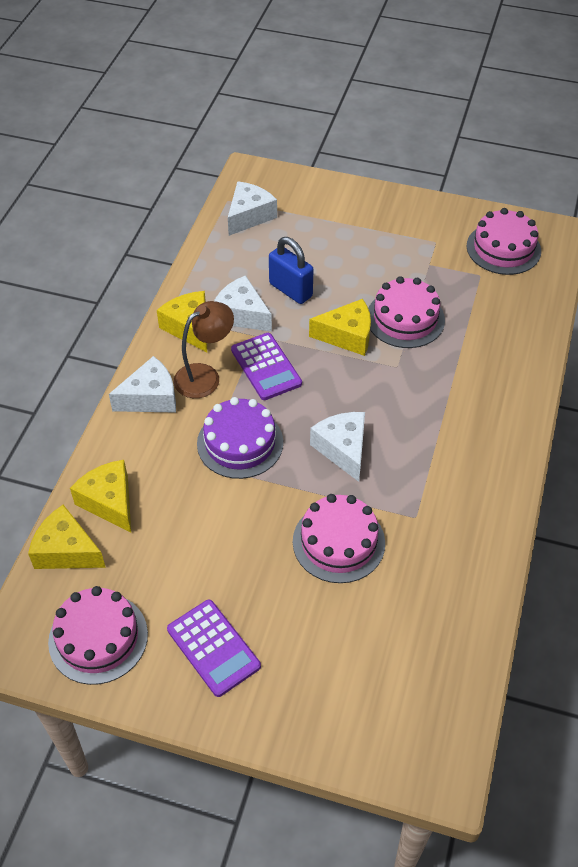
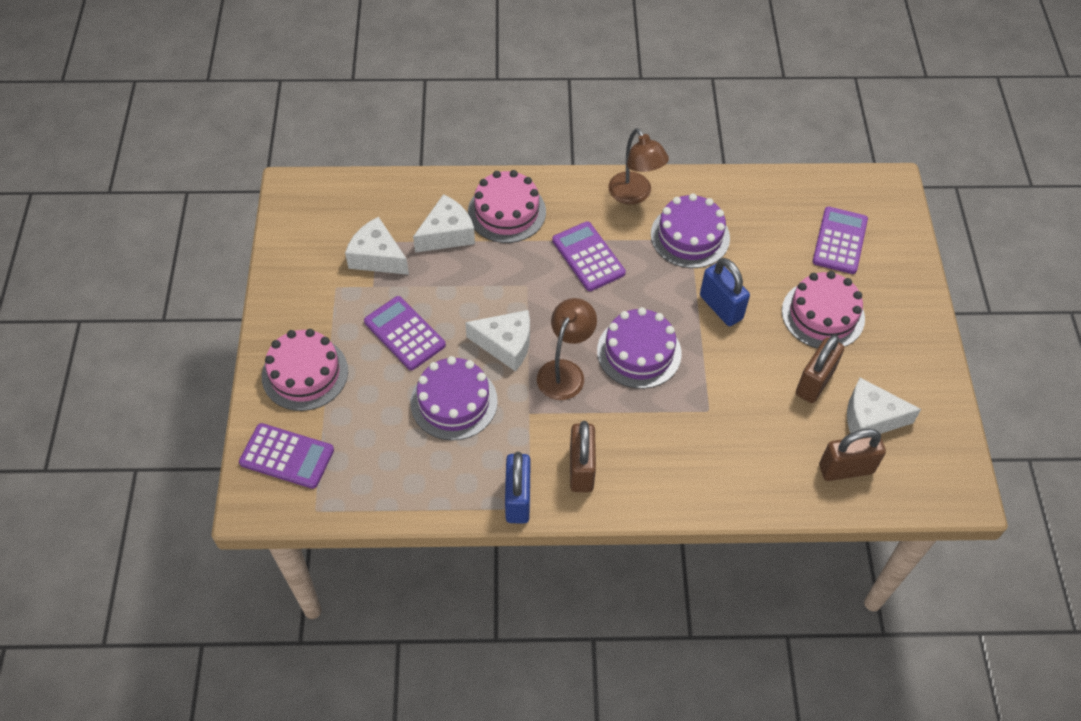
blue padlock: [269,237,314,304] = 1 -> [505,452,530,523] [700,258,750,326] = 2
brown lamp: [174,301,234,398] = 1 -> [537,298,597,400] [608,128,669,205] = 2
brown padlock: none = 0 -> [570,421,596,492] [796,335,844,403] [819,429,886,481] = 3
pink cake: [48,586,148,685] [293,494,385,583] [368,276,445,348] [467,208,541,275] = 4 -> [262,329,348,411] [468,170,546,243] [782,271,865,348] = 3
purple cake: [197,397,283,479] = 1 -> [411,356,498,441] [597,307,682,389] [651,193,730,268] = 3
purple calculator: [167,599,261,697] [231,333,302,400] = 2 -> [239,423,334,489] [364,296,446,370] [552,221,626,291] [813,207,868,274] = 4
yellow cheese: [28,505,106,569] [70,460,131,532] [157,291,207,352] [309,299,371,356] = 4 -> none = 0

